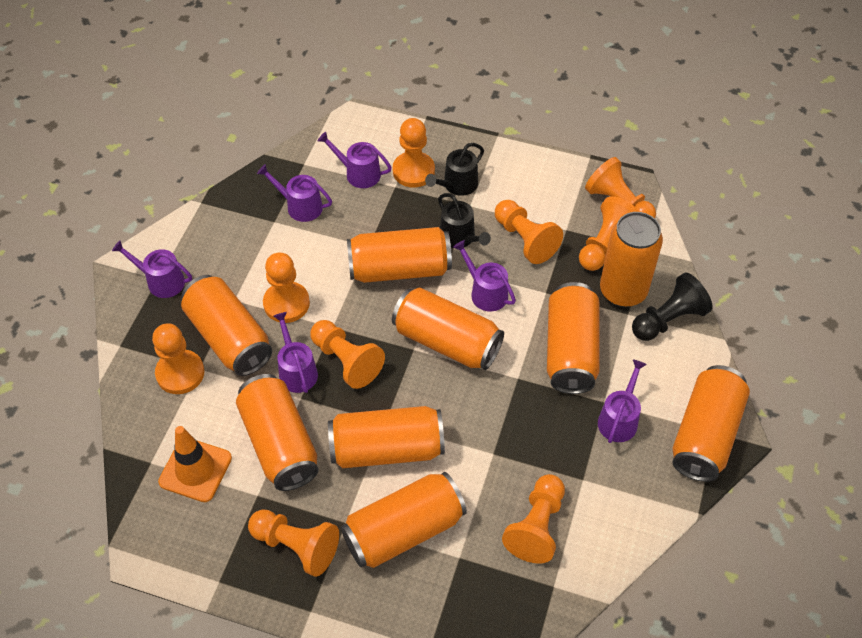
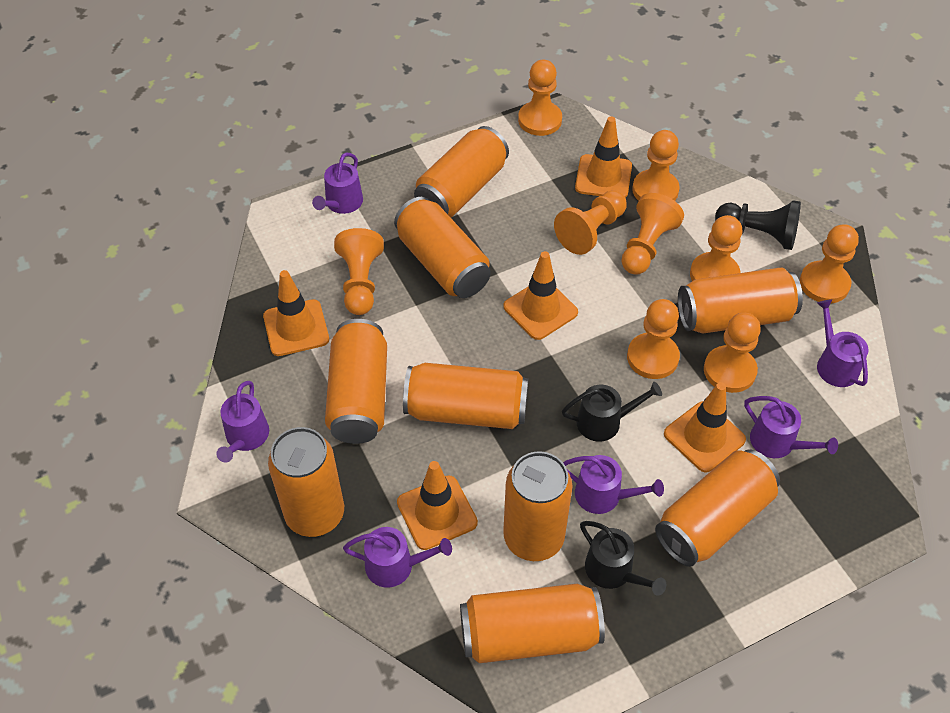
orange traffic cone: [158,426,232,502] = 1 -> [263,270,329,356] [397,461,478,550] [504,251,578,340] [575,116,632,198] [664,382,746,473] = 5

